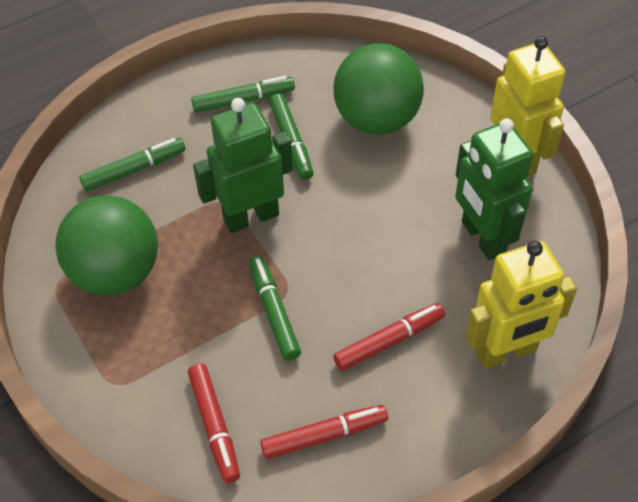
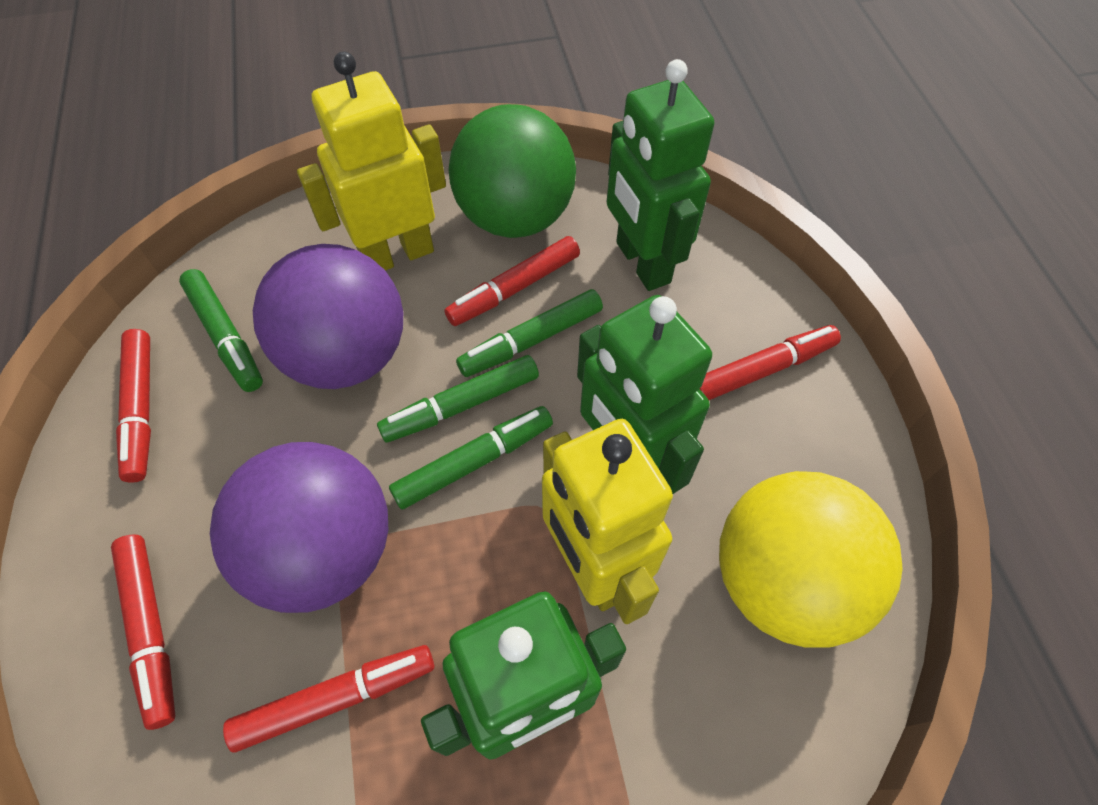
green ball: [55,195,158,296] [333,43,424,135] = 2 -> [448,104,576,238] = 1
green robot: [193,98,293,233] [455,118,533,260] = 2 -> [421,592,626,759] [577,295,712,494] [607,59,714,291] = 3
purple ball: none = 0 -> [210,442,388,613] [253,244,403,389] = 2
red marker: [188,363,240,483] [260,405,388,459] [333,303,445,371] = 3 -> [111,534,175,730] [116,329,151,483] [223,645,434,753] [444,236,580,326] [700,325,841,400] = 5
yellow ball: none = 0 -> [719,471,903,648] = 1

